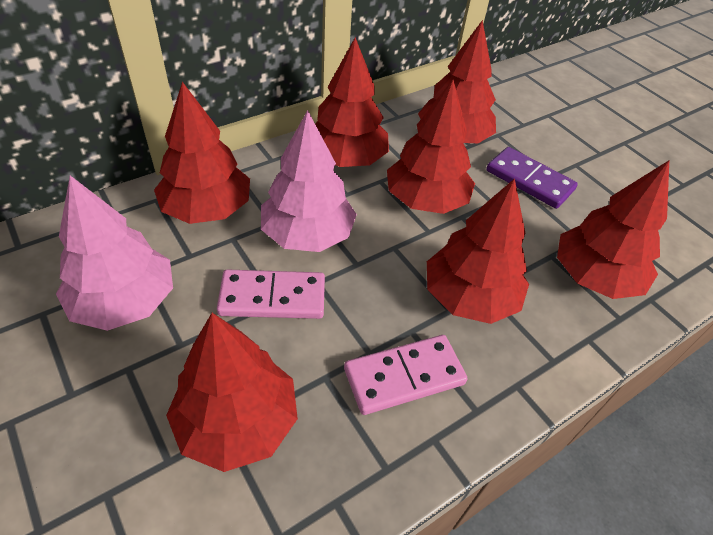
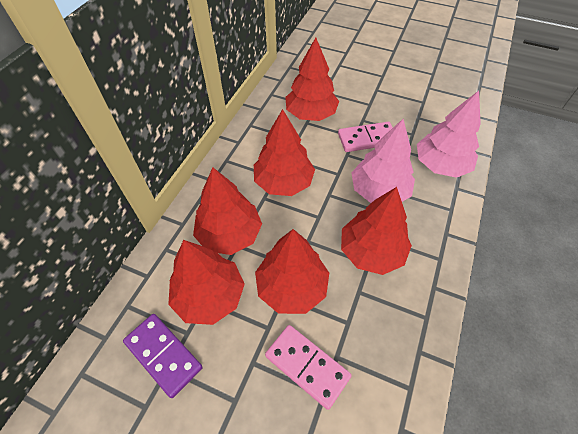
red tree: [154,82,250,224] [166,313,298,472] [315,37,389,167] [387,80,475,214] [418,20,496,143] [427,178,529,324] [557,161,669,299] = 7 -> [168,240,245,325] [193,167,262,255] [254,109,315,196] [255,229,329,314] [285,38,339,121] [341,187,412,275] = 6

